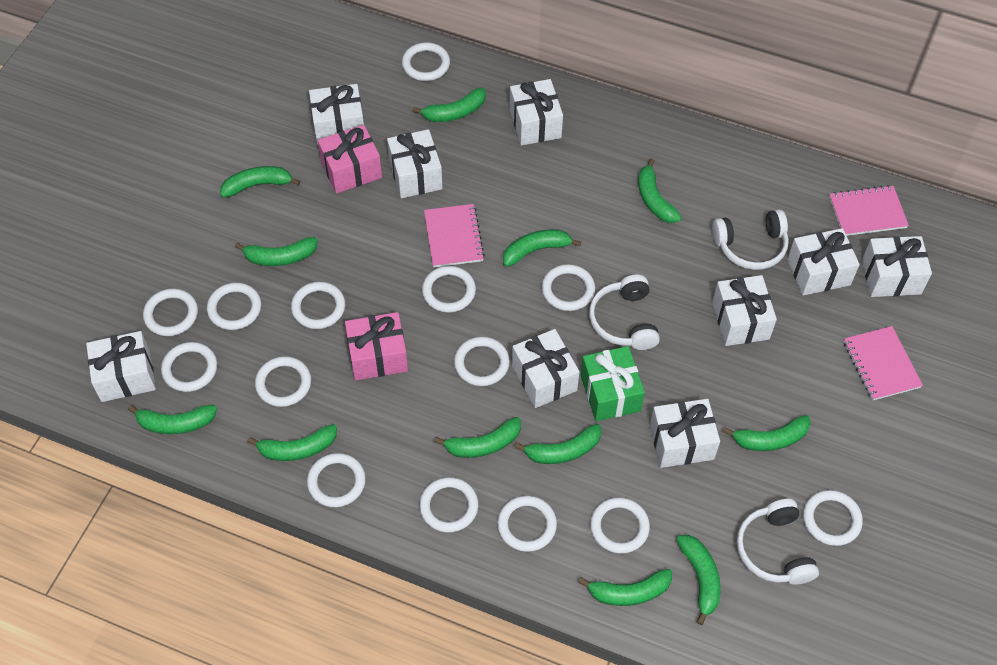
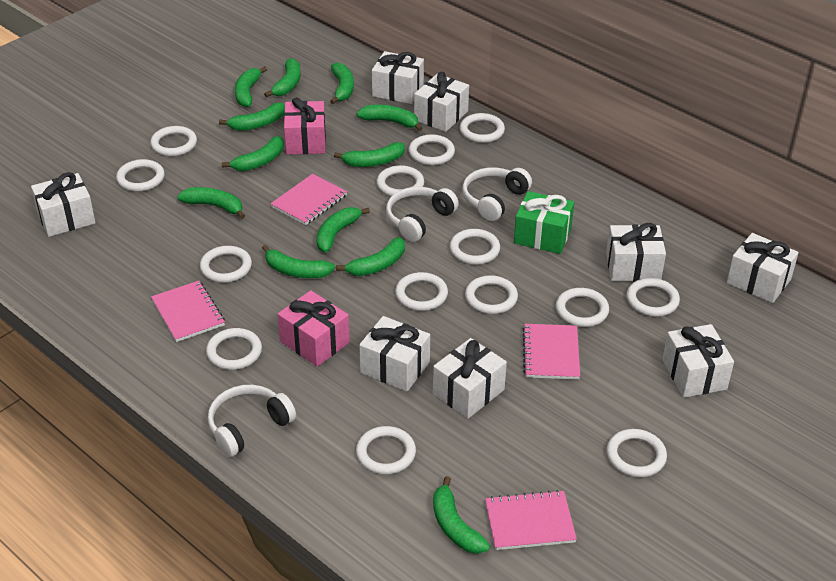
pink notebook: [424,204,485,267] [829,185,909,236] [843,326,923,400] = 3 -> [151,281,225,342] [270,174,347,225] [485,490,577,550] [523,324,580,380] = 4
white gift: [86,331,156,402] [309,84,364,145] [387,129,443,198] [509,79,563,145] [512,329,580,408] [650,399,720,468] [712,275,777,346] [787,228,860,296] [862,236,932,297] = 9 -> [31,172,96,237] [359,316,430,392] [372,51,424,104] [414,72,469,132] [433,338,507,419] [606,223,666,282] [662,324,734,398] [727,233,799,303] = 8

